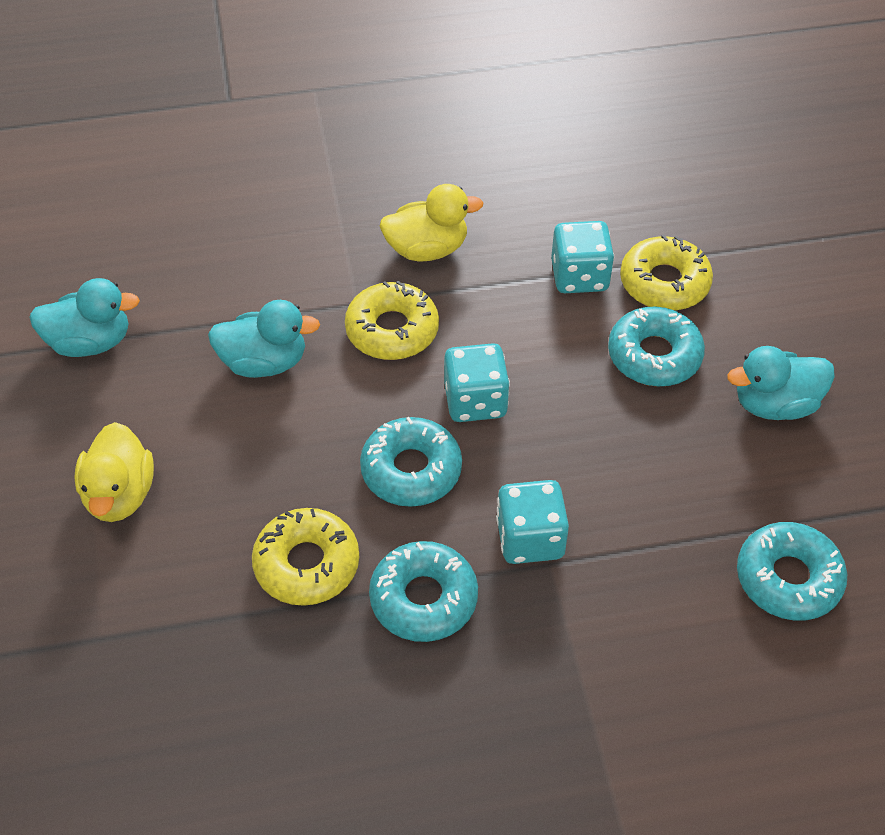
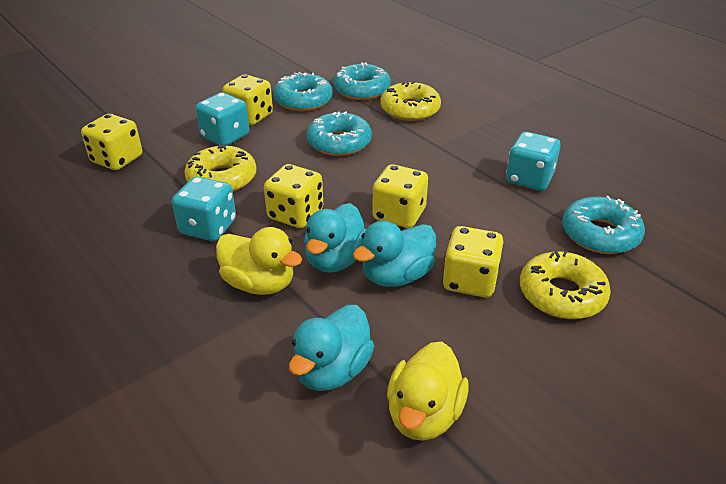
yellow dice: none = 0 -> [81,114,142,170] [222,74,273,125] [264,164,323,228] [372,164,428,228] [442,226,503,297] = 5

